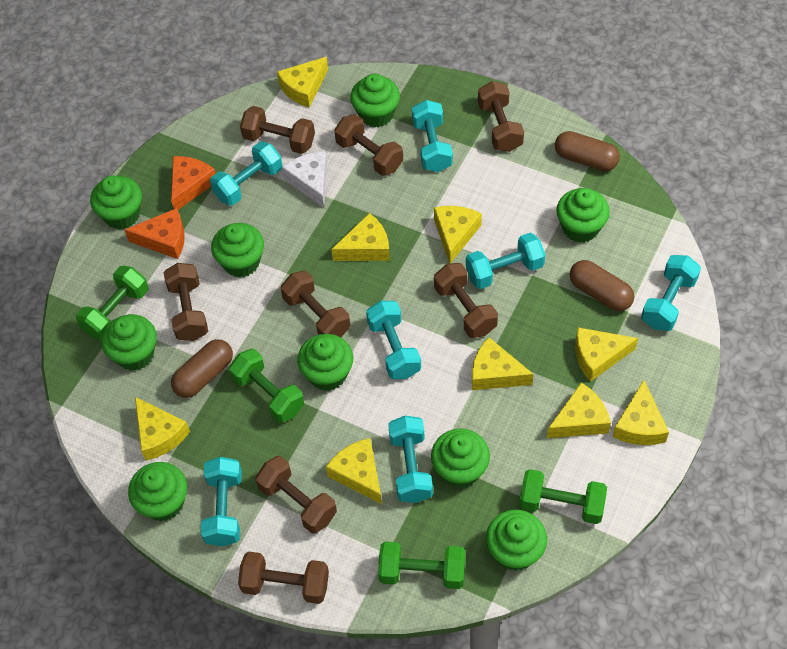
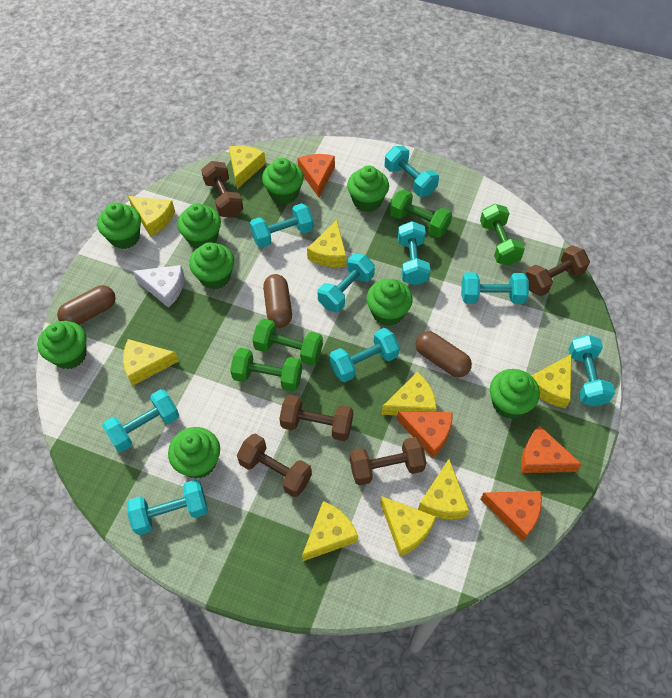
brown dumbbell: [163,263,208,341] [238,551,329,604] [240,106,315,154] [255,456,337,534] [281,271,350,337] [334,114,403,176] [434,263,498,338] [478,81,524,152] = 8 -> [201,161,243,218] [237,433,312,497] [279,395,353,441] [350,437,426,485] [526,245,590,296] = 5
orange cheese: [125,208,185,259] [171,156,216,210] = 2 -> [298,154,335,197] [397,411,453,459] [480,491,542,541] [521,425,582,473] = 4
turquoise dumbbell: [201,457,242,546] [210,141,283,206] [366,301,421,379] [388,416,433,503] [412,100,453,172] [466,233,545,289] [641,255,701,331] = 7 -> [102,389,179,452] [127,480,208,535] [250,203,314,248] [318,253,375,312] [330,328,400,382] [384,146,439,197] [398,221,430,285] [461,273,529,304] [568,335,615,407] = 9

